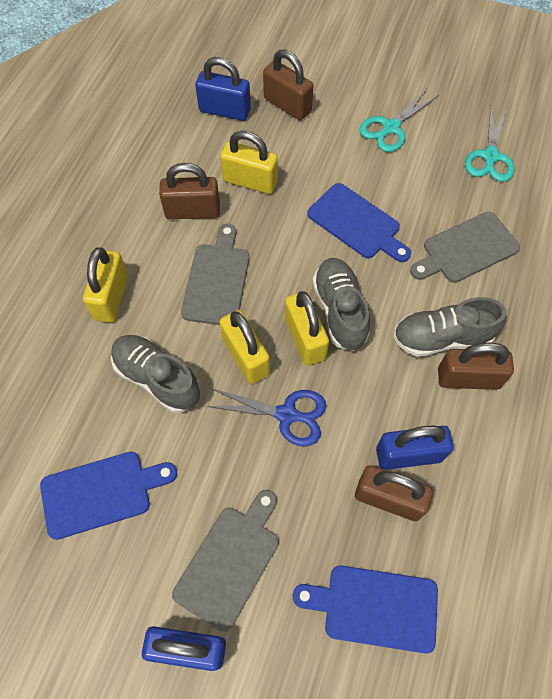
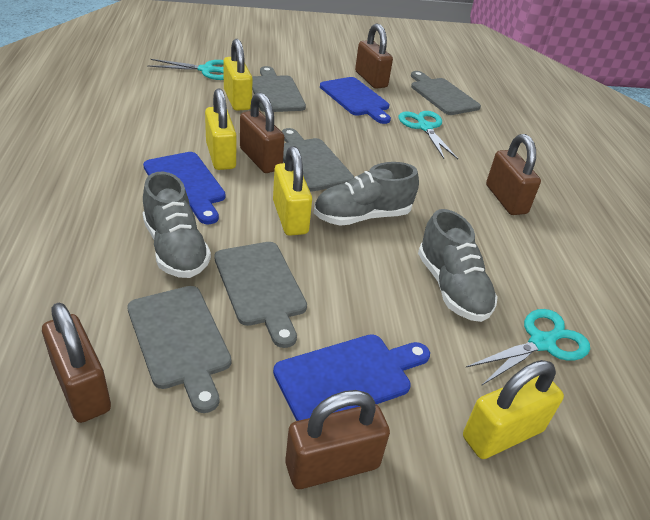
blue padlock: [142,626,226,671] [195,57,251,121] [376,426,453,470] = 3 -> none = 0
blue scissors: [206,388,327,446] = 1 -> none = 0
brown padlock: [159,163,220,219] [263,50,313,120] [355,465,433,521] [438,343,514,390] = 4 -> [42,303,111,423] [240,92,284,173] [285,390,390,489] [355,24,393,89] [486,134,541,215] = 5
grey cutting board: [172,490,279,632] [181,224,250,325] [410,212,520,283] = 3 -> [127,286,232,413] [214,242,307,348] [252,66,306,112] [281,128,354,192] [411,71,481,115] = 5
turquoise scissors: [359,90,439,152] [465,107,515,182] = 2 -> [147,59,224,80] [399,111,458,159] [465,309,590,386] = 3

